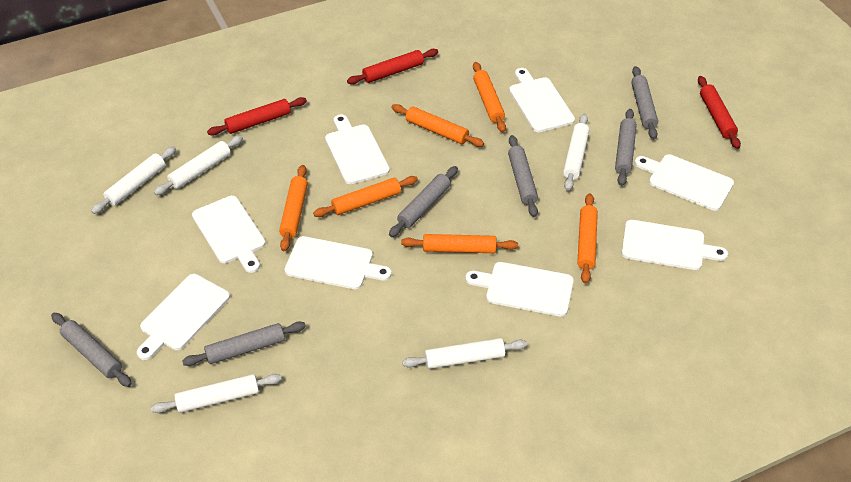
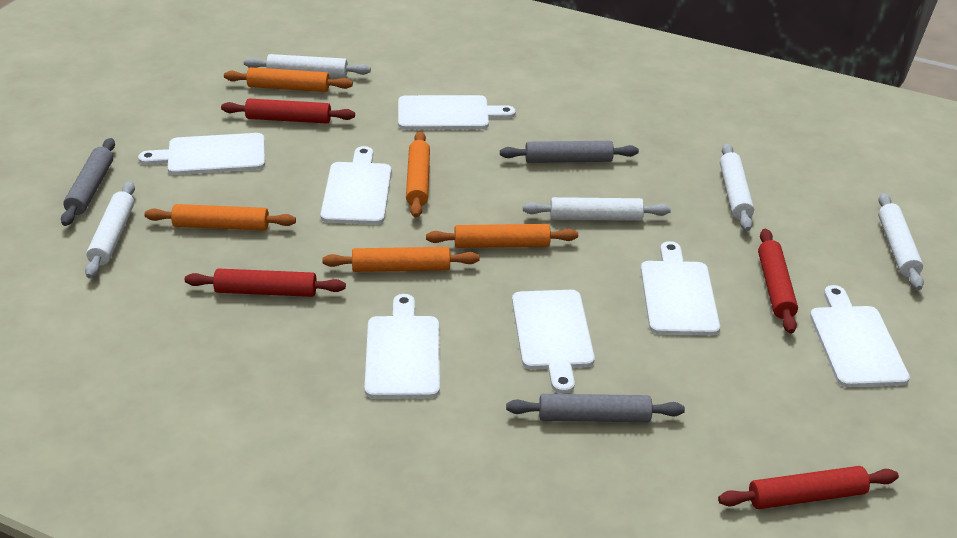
grey rolling pin: [51,313,132,387] [182,321,306,366] [389,166,458,237] [508,135,538,217] [615,109,637,186] [631,66,658,139] = 6 -> [61,138,115,226] [500,141,639,163] [506,394,685,422] = 3
orange rolling pin: [279,165,308,251] [313,176,418,217] [392,104,484,147] [401,234,518,253] [473,62,506,132] [577,193,598,284] = 6 -> [145,204,296,230] [224,67,353,92] [322,247,479,272] [406,131,430,218] [426,224,578,248] = 5
red rolling pin: [207,97,307,136] [347,49,438,84] [698,76,741,149] = 3 -> [185,269,346,297] [221,99,355,124] [718,466,899,509] [758,229,798,334] = 4
white cutting board: [137,274,230,360] [192,196,265,273] [284,236,392,289] [325,114,390,184] [466,262,574,317] [509,68,575,132] [622,220,728,270] [635,154,734,211] = 8 -> [138,133,265,175] [321,146,391,225] [365,294,440,398] [398,95,516,130] [512,290,595,394] [641,241,720,335] [810,285,910,387] = 7

